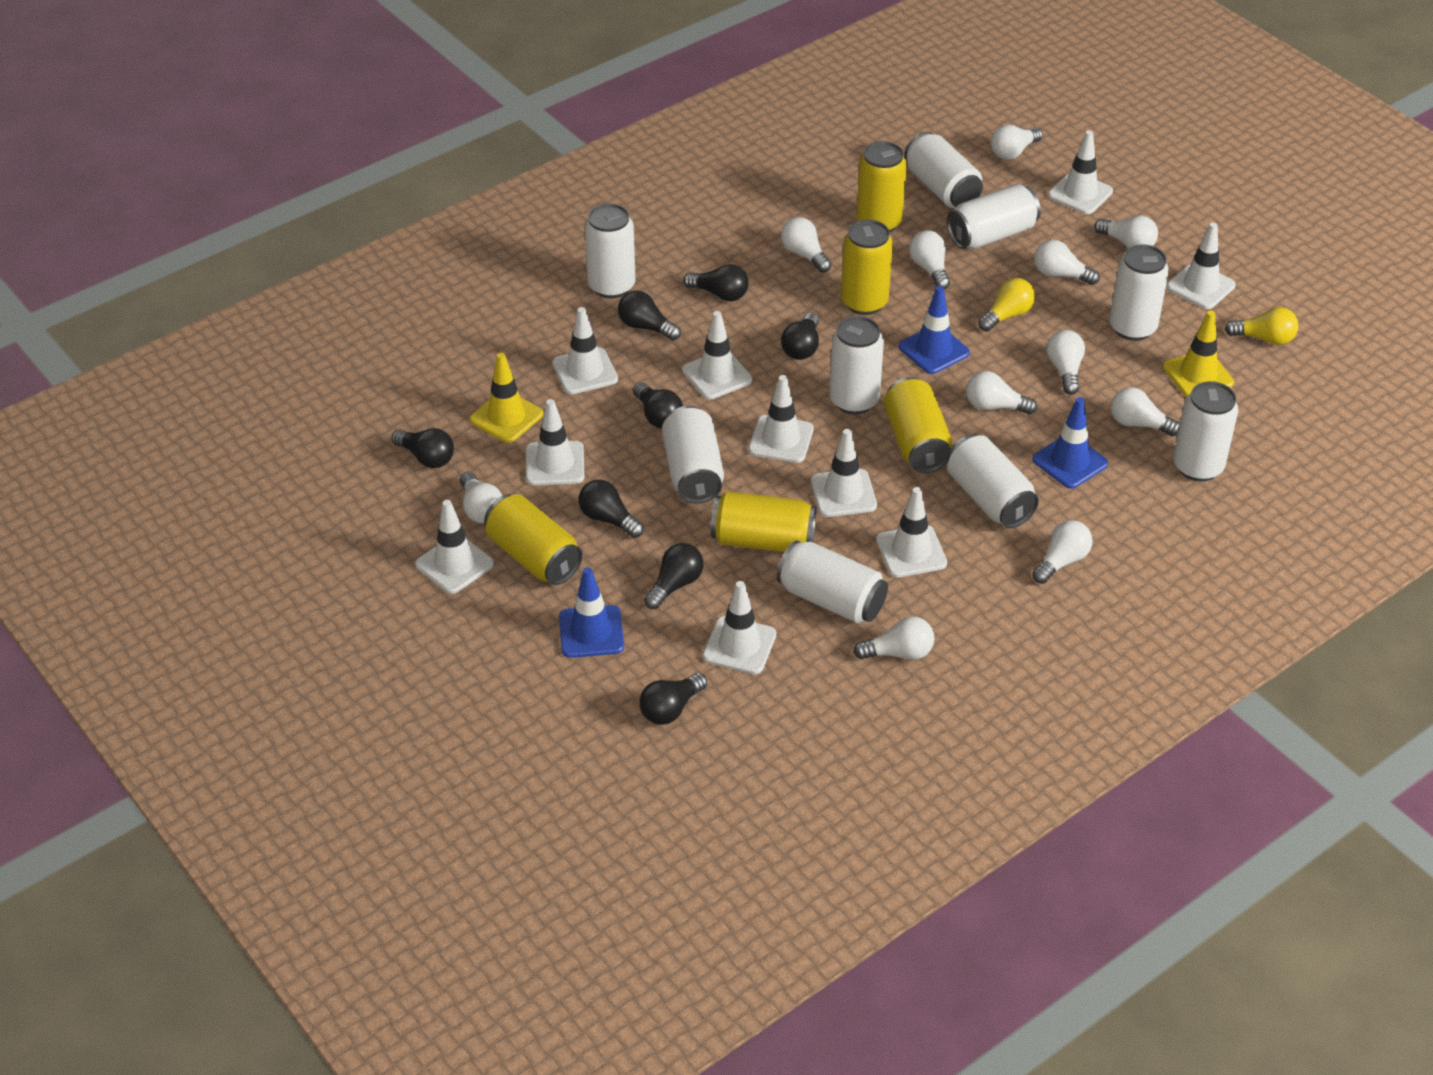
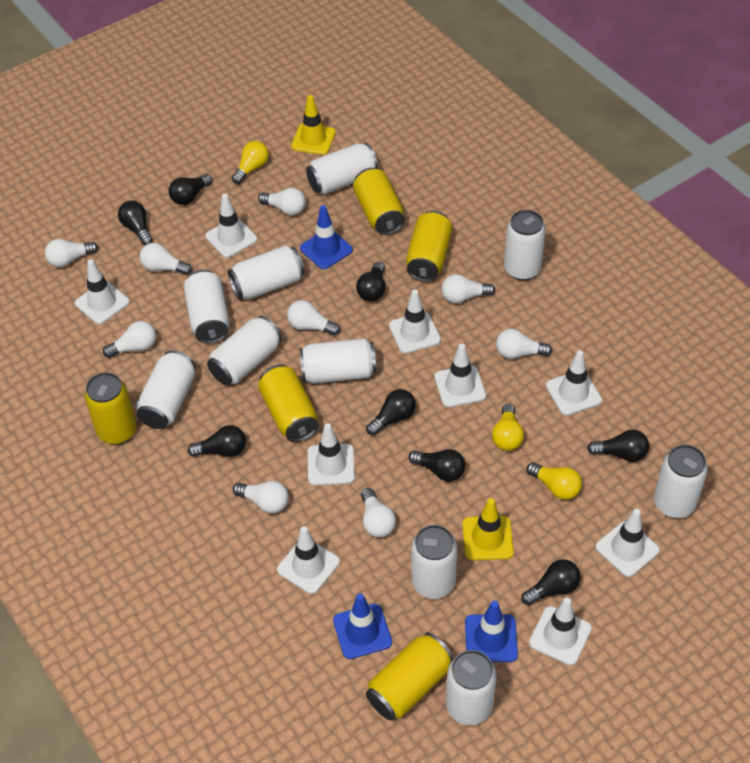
white can: [585,203,635,298] [662,406,724,504] [777,540,888,623] [829,316,884,414] [904,132,983,208] [947,184,1041,249] [947,434,1039,528] [1109,244,1169,341] [1173,381,1238,482] = 9 -> [135,350,196,429] [183,270,230,344] [207,316,282,385] [228,245,305,300] [299,338,376,384] [306,143,378,195] [411,525,457,599] [446,650,497,725] [504,210,546,281] [654,445,708,518] = 10
white light bulb: [460,472,503,524] [781,217,831,273] [853,616,934,660] [909,230,950,289] [966,371,1037,415] [991,125,1043,160] [1032,520,1093,584] [1034,240,1100,285] [1046,330,1085,395] [1094,216,1158,248] [1111,387,1180,436] = 11 -> [45,239,98,267] [103,321,156,358] [140,243,192,275] [233,481,289,514] [258,188,306,216] [287,300,340,336] [361,488,396,538] [441,274,495,304] [496,329,552,359] = 9
white traffic cone: [415,500,494,594] [526,399,584,485] [552,307,618,394] [682,311,752,399] [703,581,777,674] [749,375,814,463] [811,429,877,517] [876,487,947,577] [1048,130,1113,214] [1167,222,1236,309] = 10 -> [75,259,129,324] [205,194,257,258] [277,526,340,594] [308,423,355,485] [389,289,441,353] [434,344,486,407] [529,598,592,665] [546,350,602,415] [596,509,660,577] = 9
yellow light bulb: [978,278,1035,332] [1225,307,1299,345] = 2 -> [232,141,269,184] [492,404,524,451] [526,462,582,500] = 3

